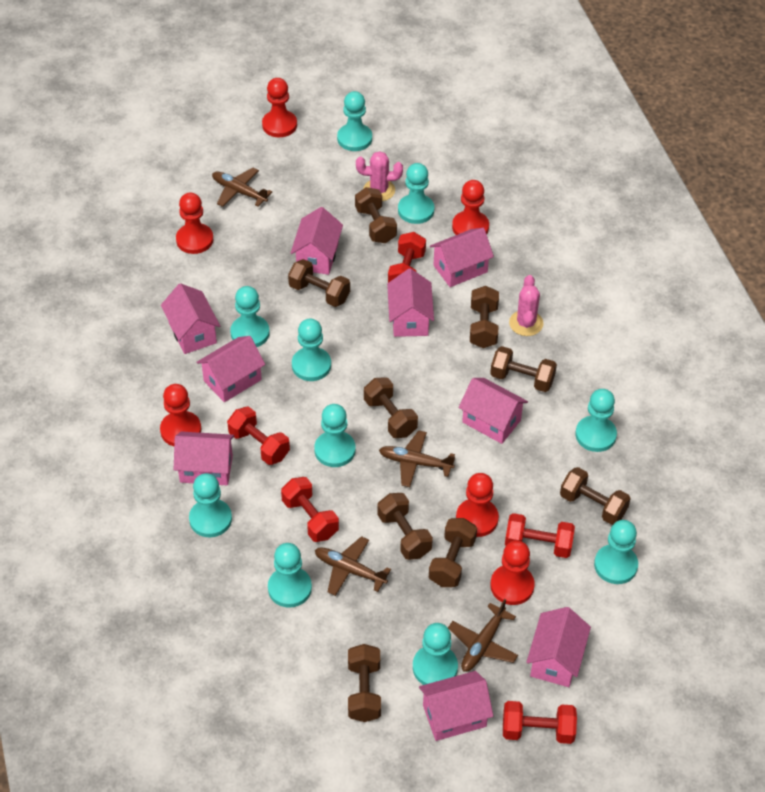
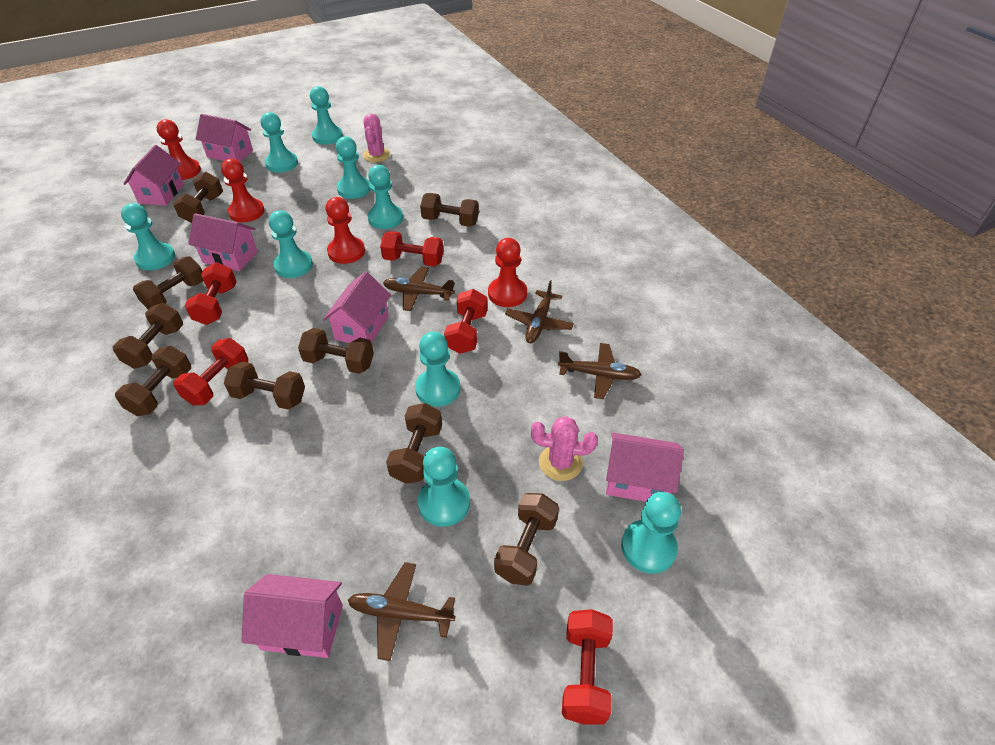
pink house: [161,283,220,354] [174,431,234,485] [196,336,265,402] [291,207,343,275] [387,268,434,337] [419,671,493,741] [430,228,494,287] [459,378,528,444] [526,607,591,687] = 9 -> [123,145,184,206] [188,213,258,271] [196,114,253,162] [241,574,343,658] [323,271,391,343] [606,432,684,502] = 6
red pawn: [160,384,201,446] [176,193,213,254] [262,78,297,137] [452,180,489,235] [456,473,499,537] [491,540,535,605] = 6 -> [157,119,201,180] [221,159,264,222] [326,197,365,264] [488,238,527,307] = 4
turquoise pawn: [189,473,232,537] [230,286,270,347] [268,543,312,608] [292,318,331,381] [314,404,356,467] [337,91,372,151] [398,163,434,224] [413,623,458,685] [575,389,617,452] [594,520,638,584] = 10 -> [121,203,175,270] [261,112,298,173] [269,210,313,278] [310,86,343,145] [336,136,370,199] [368,165,403,229] [415,332,460,407] [418,447,470,527] [621,492,681,574] = 9

